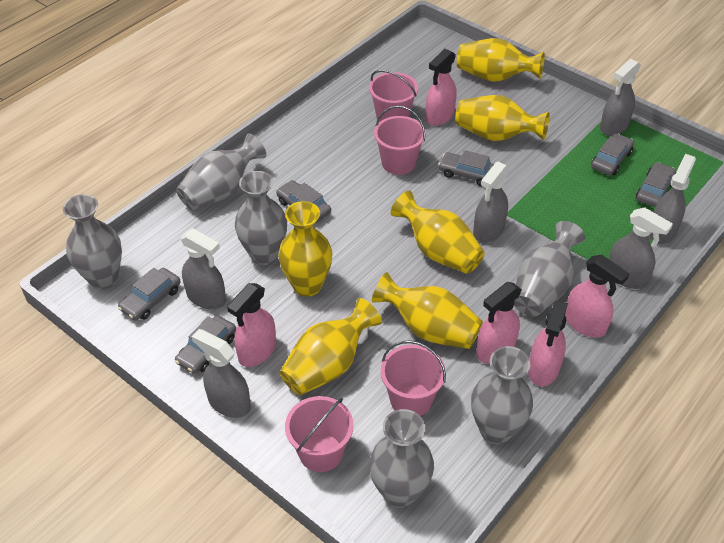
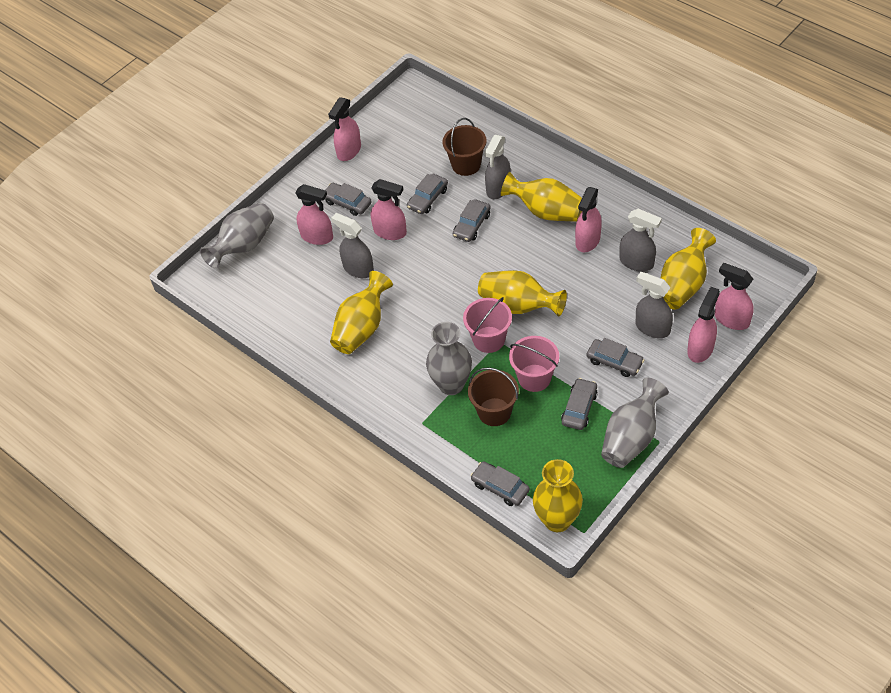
brown bucket: none = 0 -> [443,118,487,176] [468,368,519,426] = 2
grey spray bottle: [180,228,226,309] [192,329,251,418] [473,161,509,242] [600,59,641,136] [609,207,673,289] [649,154,696,244] = 6 -> [331,213,374,278] [485,135,511,199] [620,209,662,271] [636,272,673,338] = 4
grey vase: [63,194,122,289] [176,133,266,210] [235,171,287,265] [369,409,434,508] [471,346,533,444] [514,221,585,317] = 6 -> [200,203,274,269] [426,322,472,395] [601,378,669,468] = 3
pink bucket: [285,396,353,472] [369,70,418,122] [374,106,426,175] [380,340,446,416] = 4 -> [463,297,512,353] [509,336,559,392] = 2
pink spray bottle: [227,283,276,367] [425,49,457,126] [476,282,522,364] [528,300,568,386] [565,254,630,337] = 5 -> [295,184,333,245] [328,97,361,161] [371,179,407,240] [575,187,602,252] [687,287,720,363] [715,263,754,330] = 6
yellow vase: [278,201,333,297] [279,298,382,395] [372,272,483,349] [391,191,485,274] [455,95,550,141] [457,38,545,82] = 6 -> [330,271,393,354] [478,270,567,317] [501,172,582,222] [533,459,583,532] [661,228,716,310] = 5

